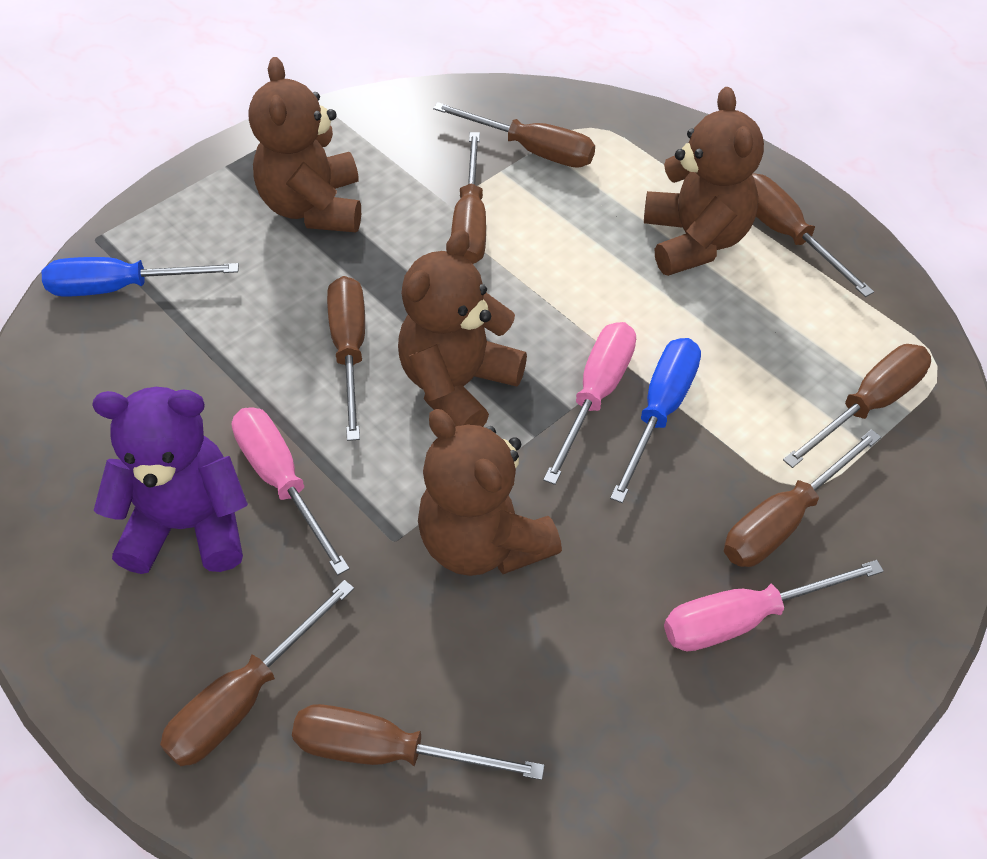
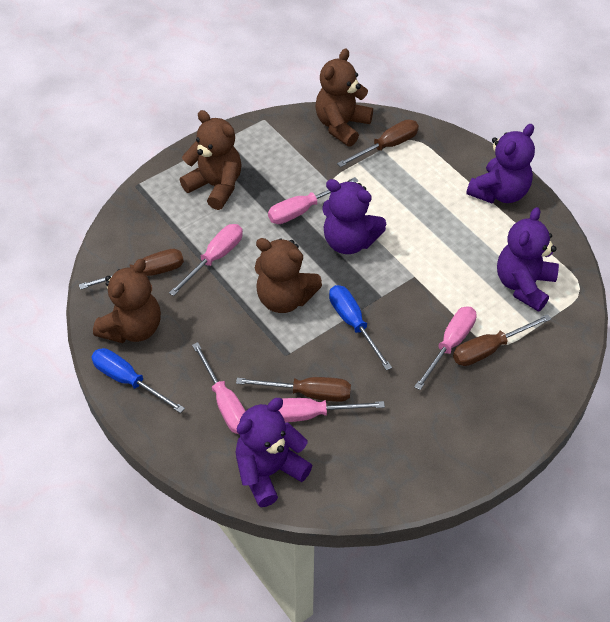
brown screwdriver: [160,580,354,767] [292,704,545,780] [327,276,365,441] [433,102,595,168] [451,132,486,264] [724,429,881,567] [752,173,874,297] [783,344,931,468] = 8 -> [79,249,184,290] [236,377,351,402] [337,119,419,167] [453,314,551,366] = 4
pink screwdriver: [232,407,350,575] [543,322,636,485] [664,560,884,651] = 3 -> [169,224,243,296] [192,342,246,434] [268,177,358,224] [279,398,385,422] [414,306,477,390] = 5
purple teddy bear: [92,387,248,574] = 1 -> [236,398,312,507] [322,179,386,254] [466,124,535,203] [497,207,559,312] = 4

